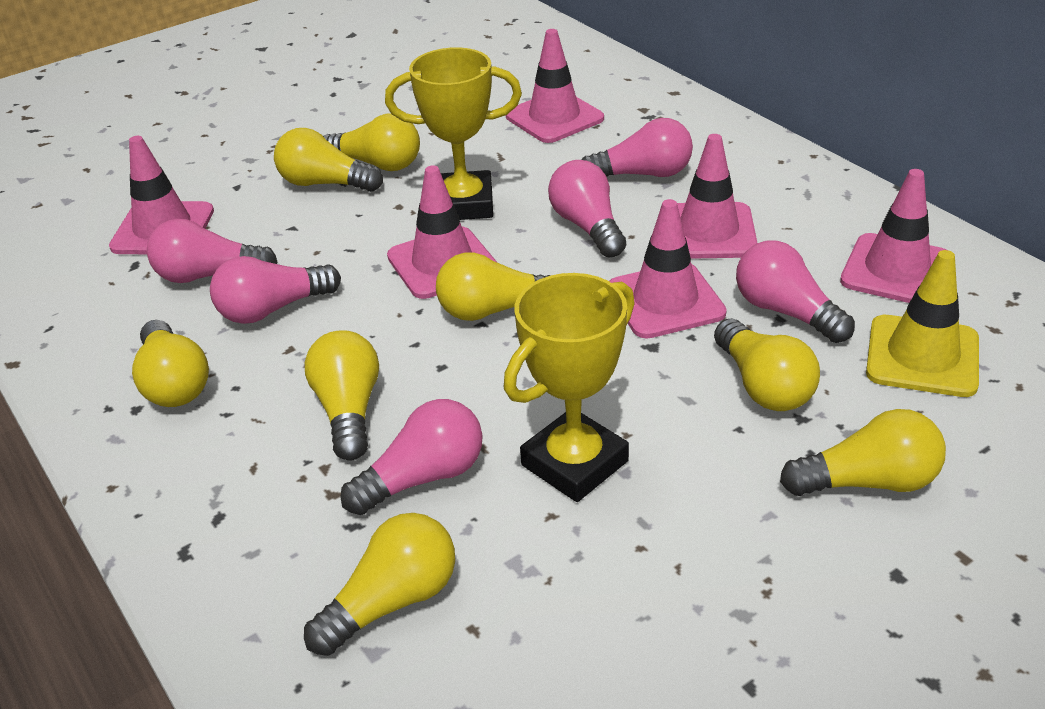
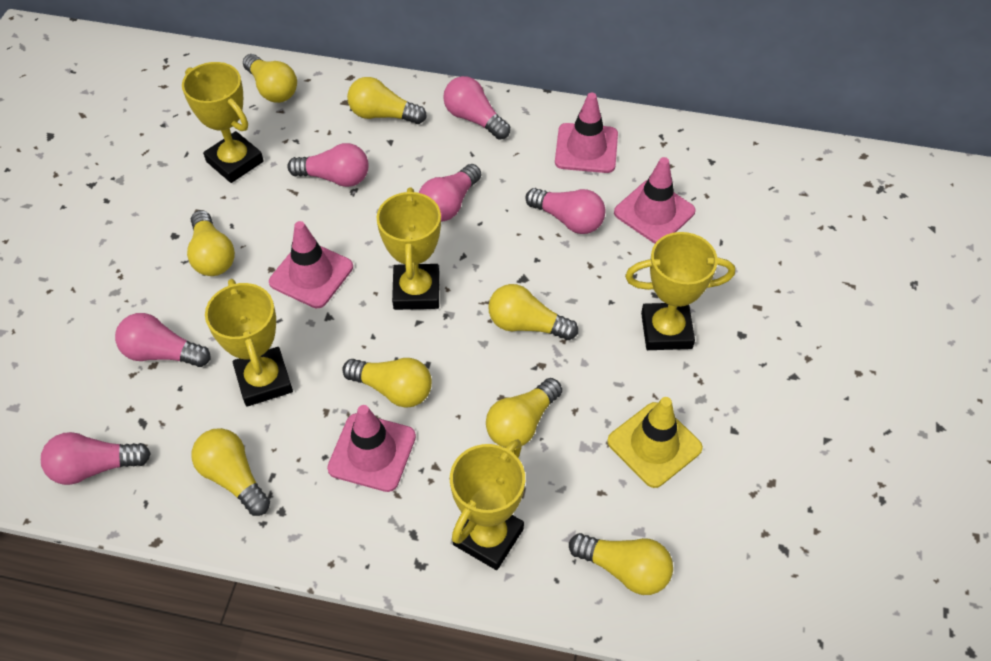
pink traffic cone: [109,136,214,254] [387,165,498,299] [506,29,604,143] [609,199,727,339] [677,134,757,259] [840,169,947,303] = 6 -> [269,221,353,308] [327,405,416,492] [555,93,618,173] [614,157,696,243] = 4
yellow trophy: [385,47,522,220] [504,273,635,502] = 2 -> [182,62,264,183] [205,279,293,407] [376,188,441,310] [450,440,525,570] [625,232,735,350] = 5

